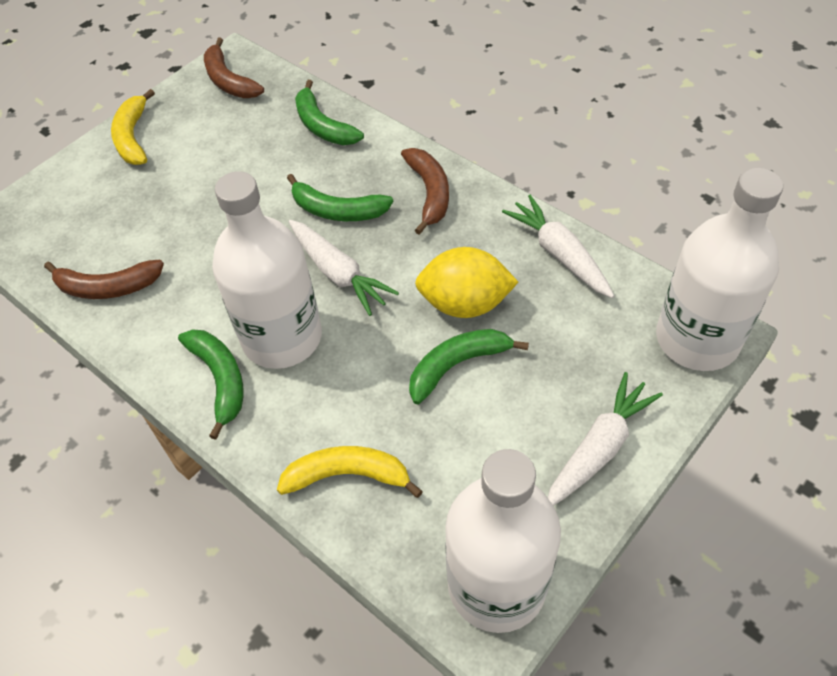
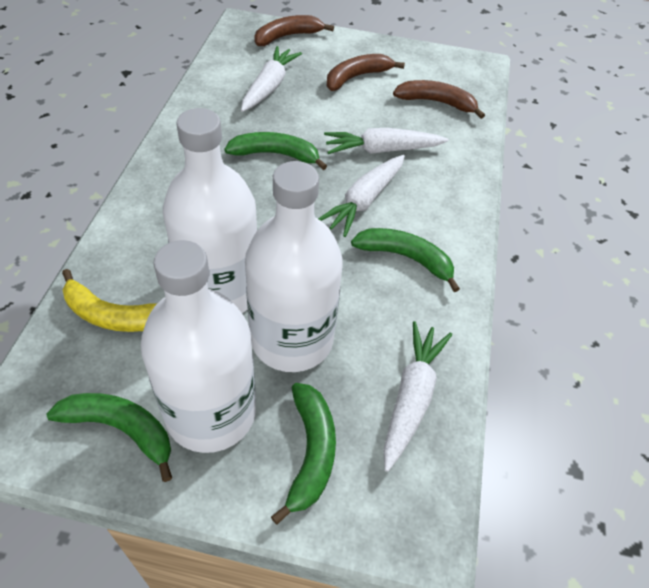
white carrot: [288,220,399,316] [502,195,614,298] [548,372,663,506] = 3 -> [241,46,302,112] [318,155,405,237] [324,128,449,154] [383,321,452,472] = 4
yellow banana: [111,89,155,165] [277,446,423,498] = 2 -> [62,269,156,332] = 1
yellow lemon: [415,247,518,318] = 1 -> none = 0

